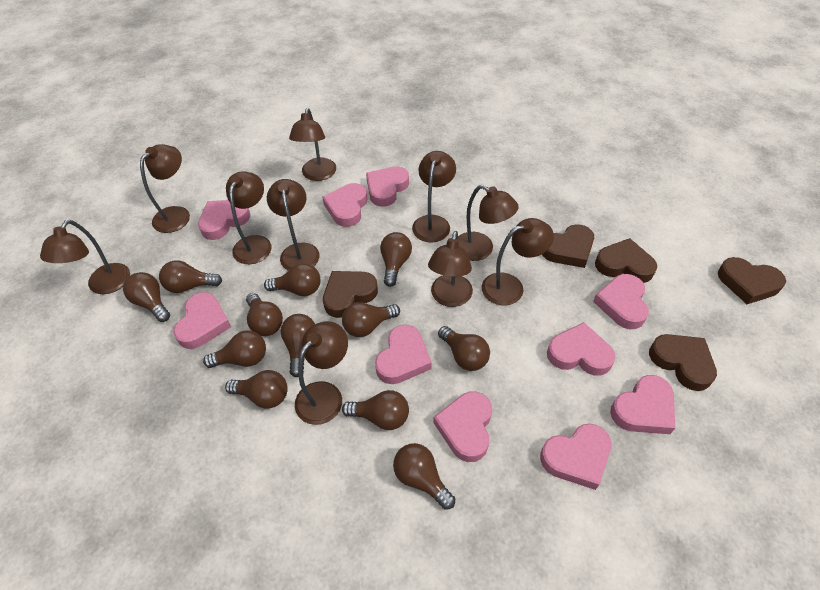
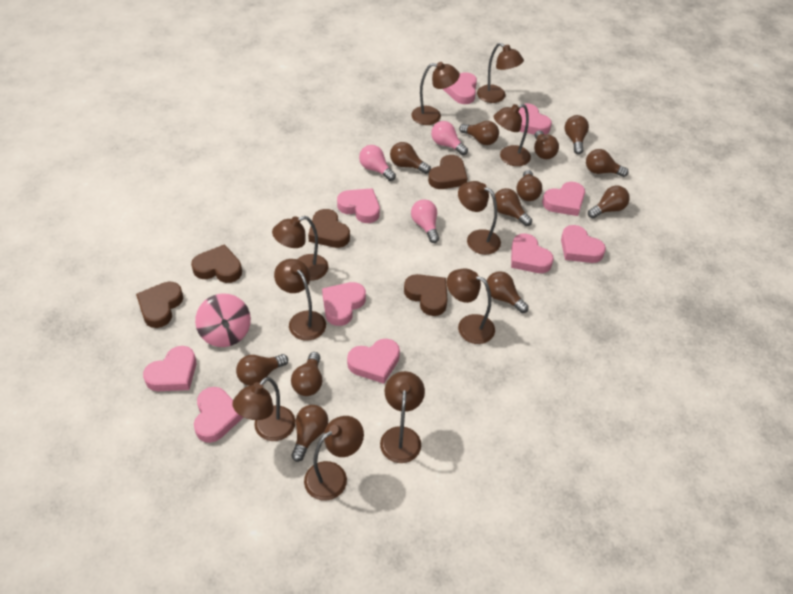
pink light bulb: none = 0 -> [359,145,396,181] [411,199,439,243] [431,121,468,155] = 3
pink spinning top: none = 0 -> [195,293,251,347] = 1

